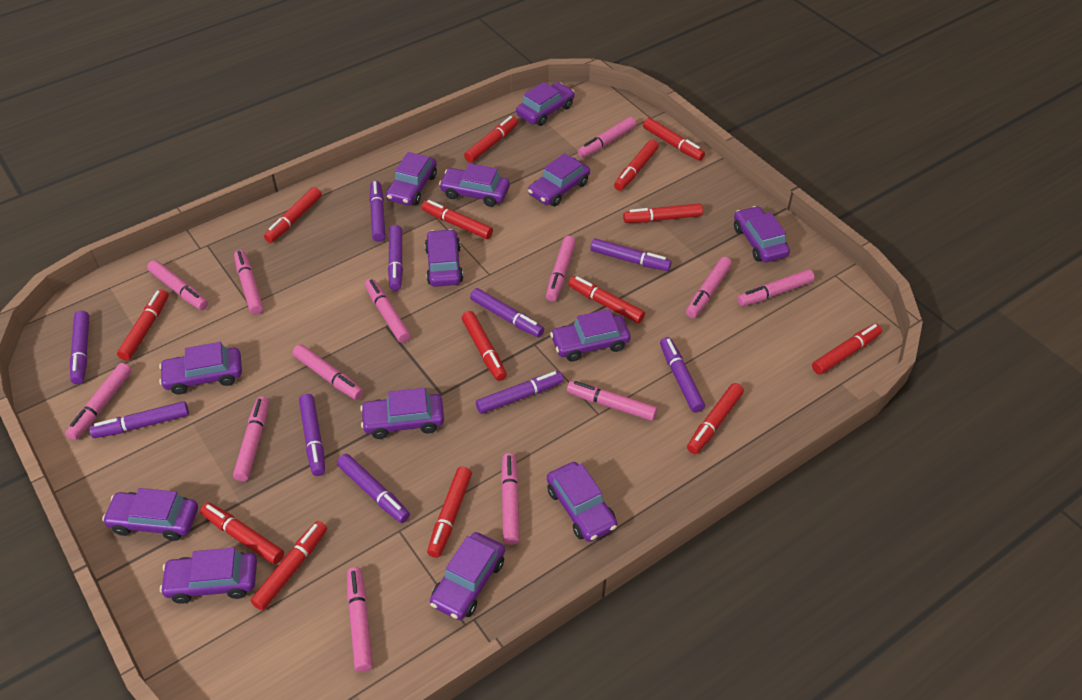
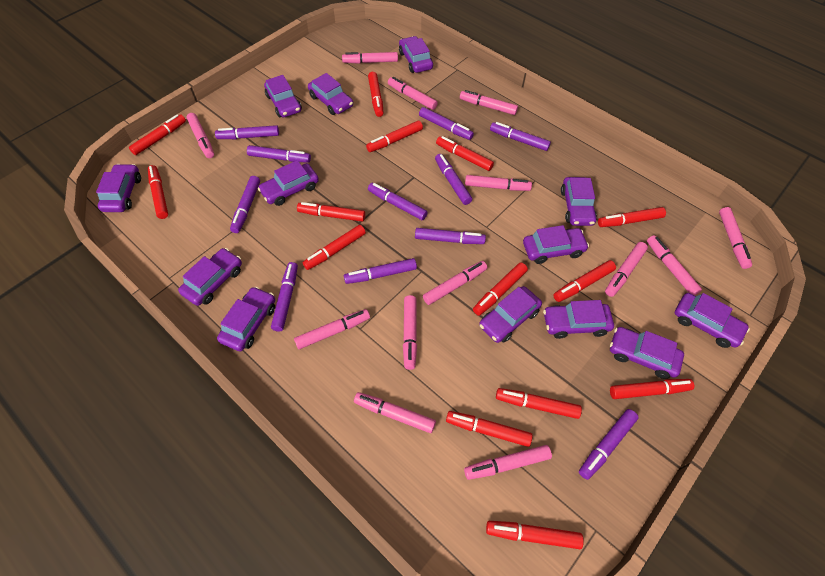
purple marker: [70,311,89,384] [89,401,189,438] [299,394,325,476] [337,454,410,523] [369,181,385,242] [388,225,403,291] [470,288,544,338] [476,371,564,414] [590,238,672,271] [660,337,705,413] = 10 -> [215,125,279,139] [230,176,260,233] [247,145,311,163] [271,262,298,331] [344,258,417,284] [368,183,428,220] [415,228,486,244] [419,107,474,140] [435,154,472,205] [490,122,551,151] [579,409,639,480] = 11

